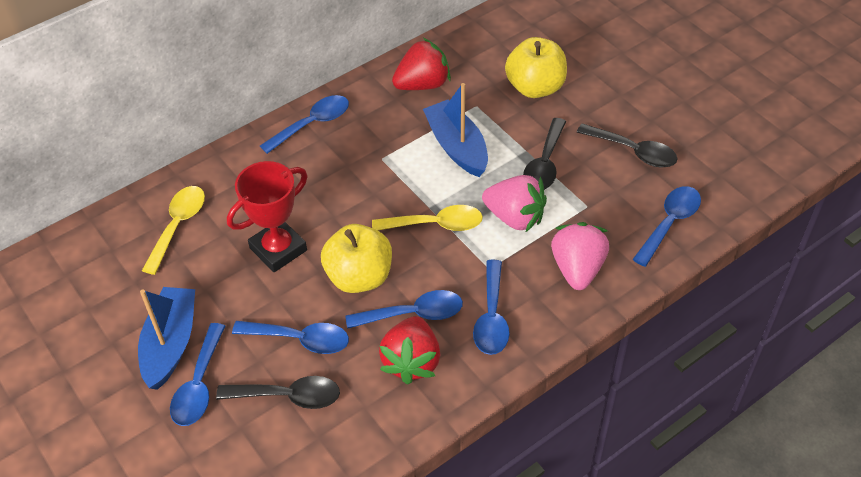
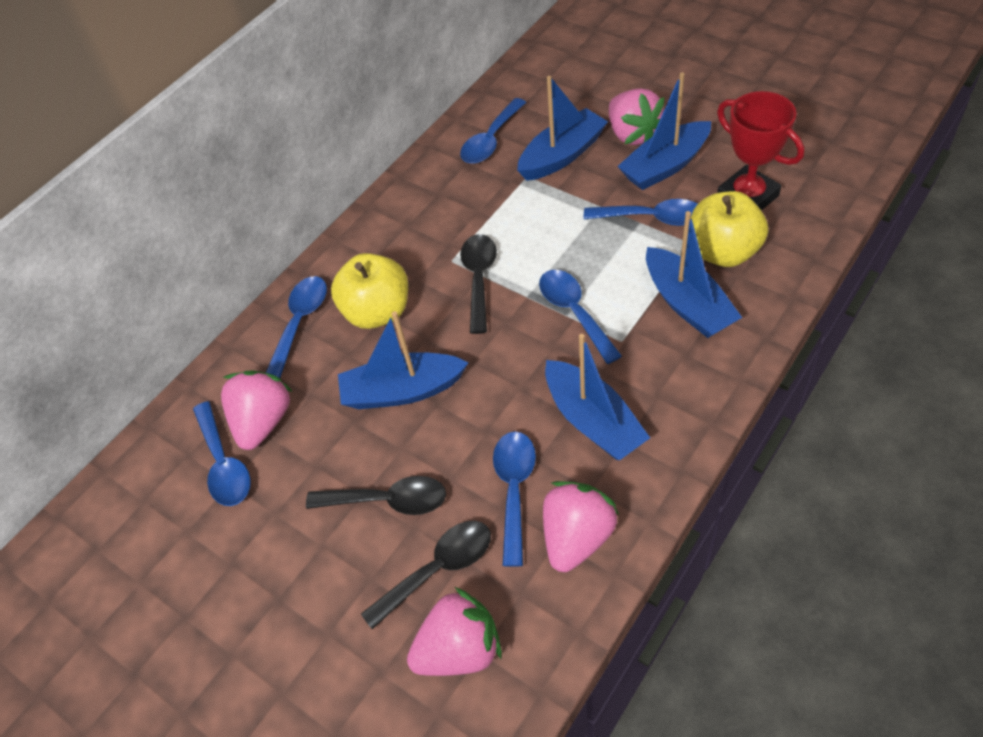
blue boat: [138,287,195,390] [423,83,488,177] = 2 -> [338,311,468,409] [517,76,608,181] [545,334,650,460] [617,72,711,190] [646,211,742,338] = 5
pink strawberry: [482,175,547,233] [551,222,609,290] = 2 -> [221,370,293,450] [407,587,502,676] [543,481,619,572] [609,88,664,145] = 4
red strawberry: [379,316,441,385] [392,38,451,90] = 2 -> none = 0
yellow spoon: [142,186,205,275] [372,205,483,231] = 2 -> none = 0

